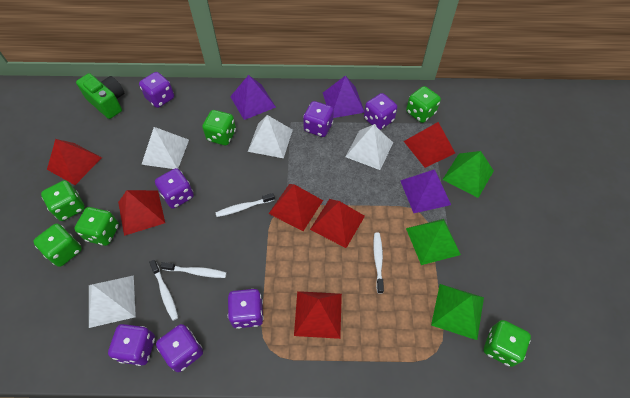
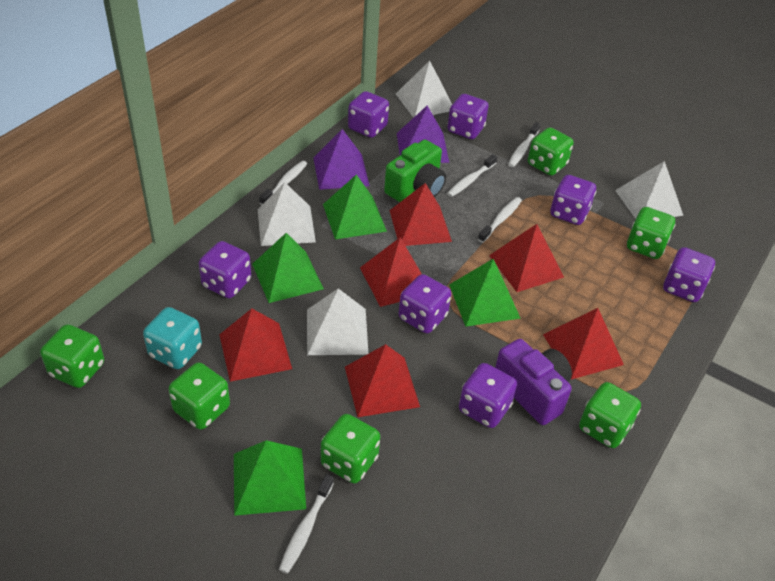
green pyramid: [406,219,461,265] [431,284,484,340] [442,151,494,198] = 3 -> [234,440,306,516] [252,233,324,303] [323,175,387,239] [449,259,521,327] = 4
purple camera: none = 0 -> [495,339,572,425] = 1
purple pyramid: [230,75,276,120] [323,75,364,118] [400,169,451,213] = 3 -> [313,129,370,190] [397,106,449,163] = 2
turquoise dice: none = 0 -> [143,307,202,369] = 1
white toothbrush: [149,260,178,321] [160,262,227,278] [215,193,275,217] [373,233,384,294] = 4 -> [259,161,307,205] [279,474,334,574] [447,154,497,197] [478,197,522,243] [508,122,540,167] = 5

